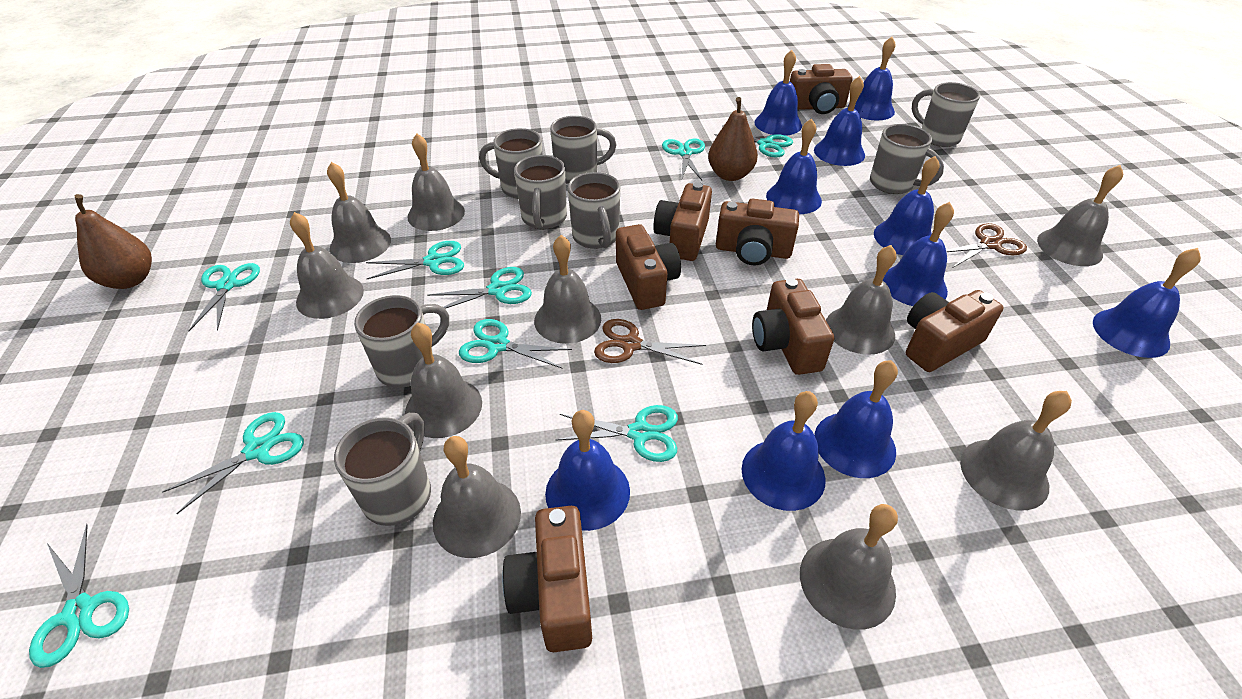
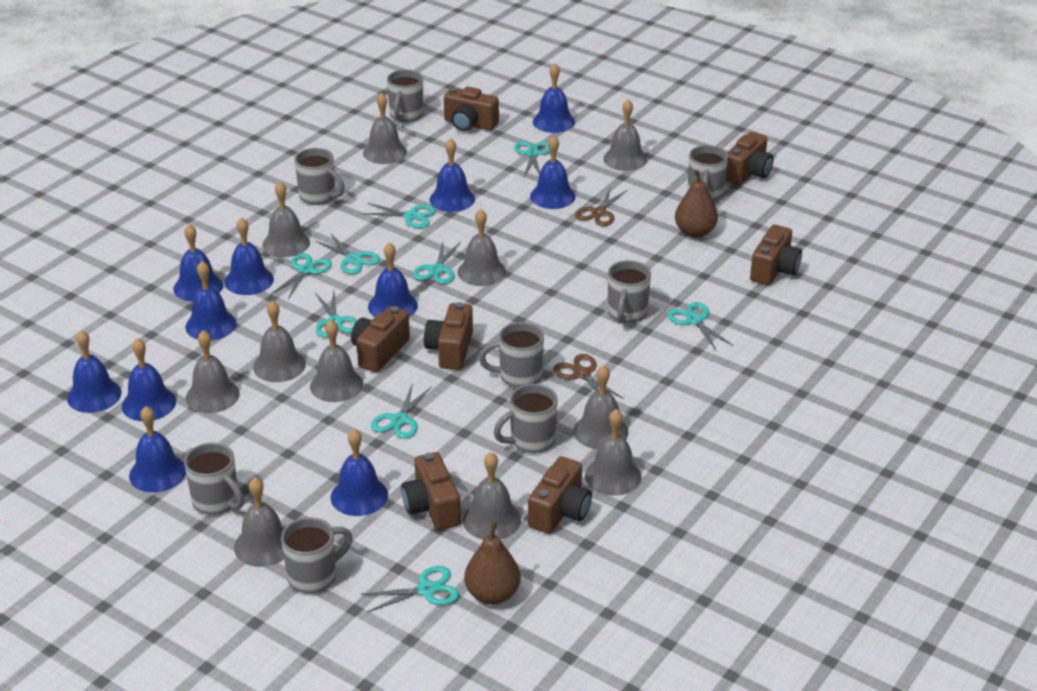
blue bell: [545,410,630,531] [742,391,826,511] [754,50,802,136] [766,118,822,214] [814,76,865,166] [814,360,898,478] [848,37,895,121] [874,156,940,255] [883,202,954,306] [1093,248,1201,358] = 10 -> [67,330,122,413] [122,338,176,421] [129,406,186,493] [173,224,223,302] [185,261,237,341] [225,217,274,295] [330,429,388,516] [368,242,418,317] [430,138,475,212] [530,136,576,209] [533,63,575,133] = 11
grey bell: [290,212,364,319] [327,162,391,263] [405,323,482,438] [407,133,465,231] [433,436,521,558] [534,235,601,344] [800,504,898,630] [826,245,896,355] [960,391,1072,510] [1037,165,1123,266] = 10 -> [186,330,240,413] [234,477,284,567] [253,301,306,382] [262,182,310,257] [310,320,363,402] [363,93,407,164] [458,209,506,286] [463,452,521,540] [574,365,628,449] [585,409,642,496] [603,100,647,171] = 11

